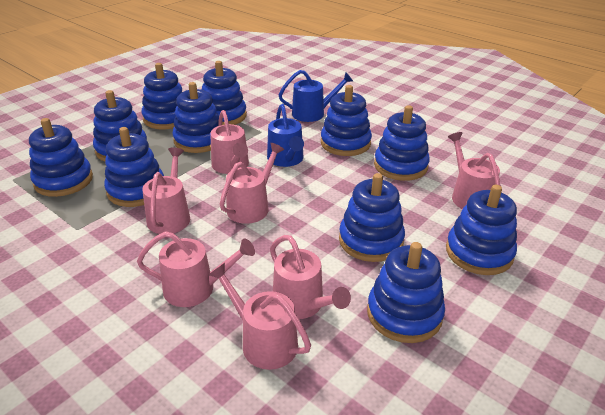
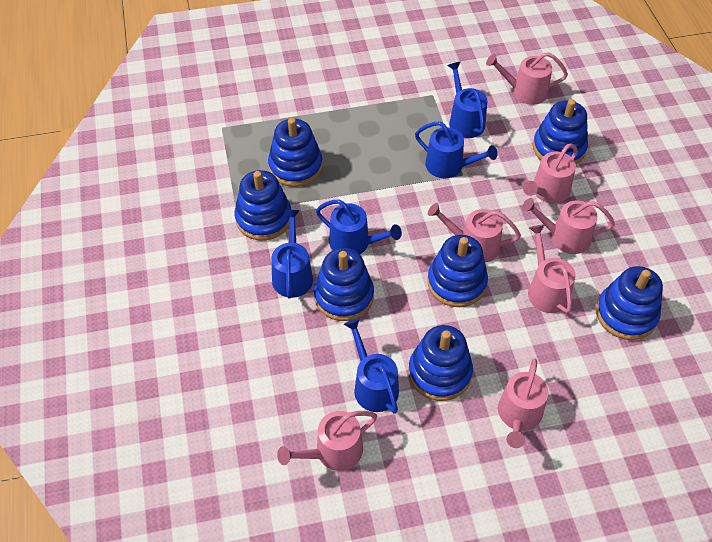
blue stacking toy: [29,118,93,197] [93,90,147,161] [104,127,164,207] [142,63,182,130] [172,82,219,153] [202,61,247,125] [321,85,372,156] [339,173,405,262] [367,242,445,343] [374,105,430,181] [446,185,517,275] = 11 -> [235,170,291,240] [268,118,323,187] [314,248,374,321] [408,325,473,401] [427,235,488,307] [533,99,588,165] [596,266,663,340] = 7
blue watering can: [267,104,304,167] [279,70,353,122] = 2 -> [271,210,313,298] [316,200,402,254] [344,318,399,414] [415,121,498,178] [448,62,487,138] = 5

